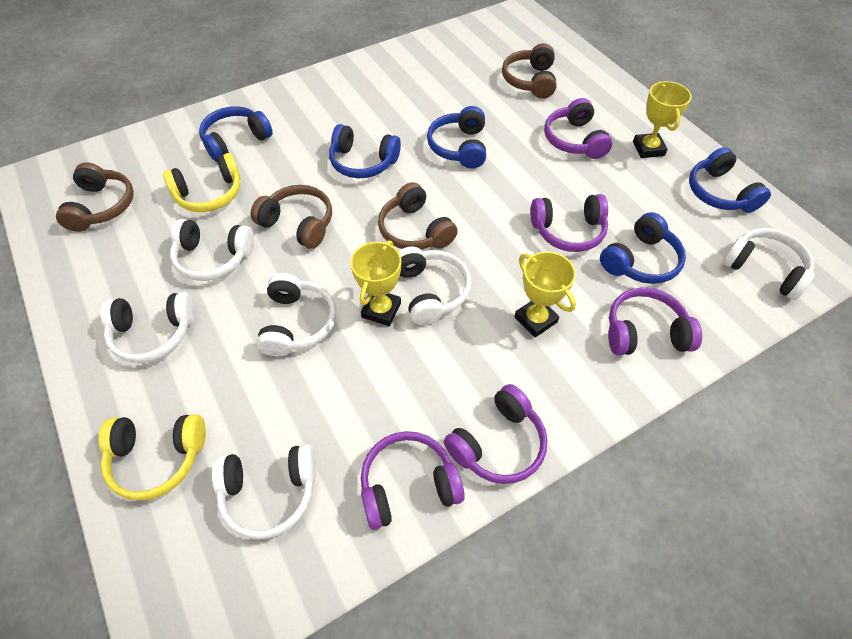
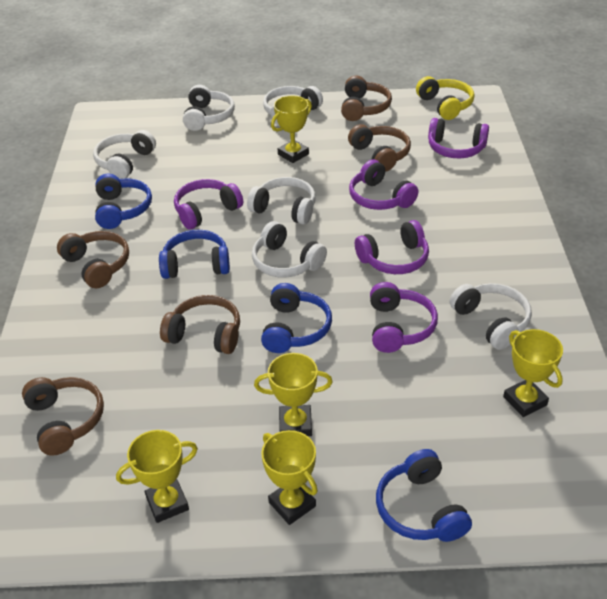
blue headphones: [199,106,273,162] [329,124,401,178] [427,106,486,168] [600,212,686,284] [689,147,771,213] = 5 -> [95,174,152,229] [159,230,230,279] [261,283,332,353] [376,449,472,542] = 4
brown headphones: [56,162,134,232] [251,185,332,249] [378,182,458,250] [502,43,557,99] = 4 -> [22,377,104,456] [57,231,129,289] [160,295,240,354] [341,75,392,121] [348,124,411,172] = 5
yellow headphones: [99,414,206,501] [163,153,240,212] = 2 -> [416,76,474,120] = 1
yellow trophy: [350,240,401,326] [514,251,576,337] [633,81,692,158] = 3 -> [116,430,198,523] [254,353,333,436] [261,430,318,525] [271,96,312,163] [503,329,563,417] = 5

